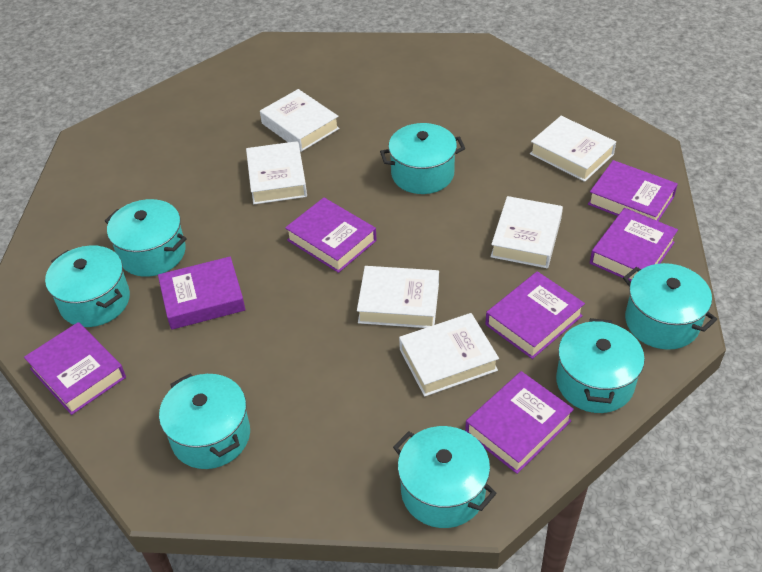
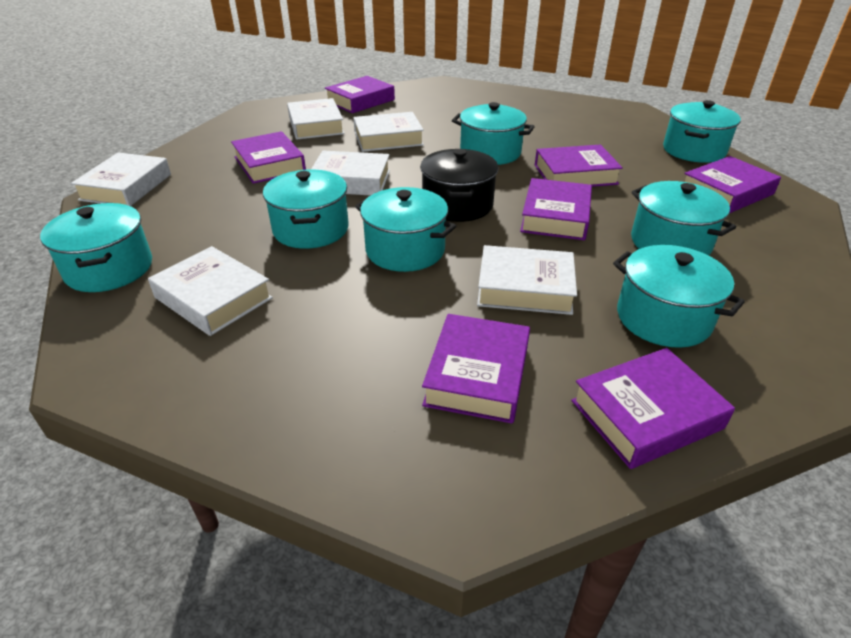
black pot: none = 0 -> [420,149,498,222] = 1

